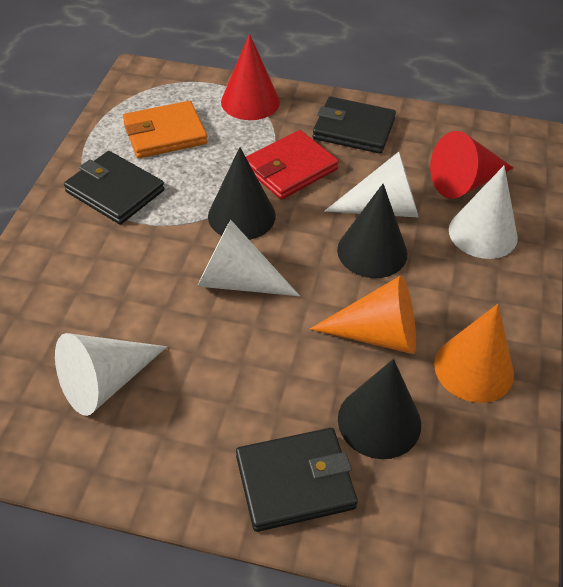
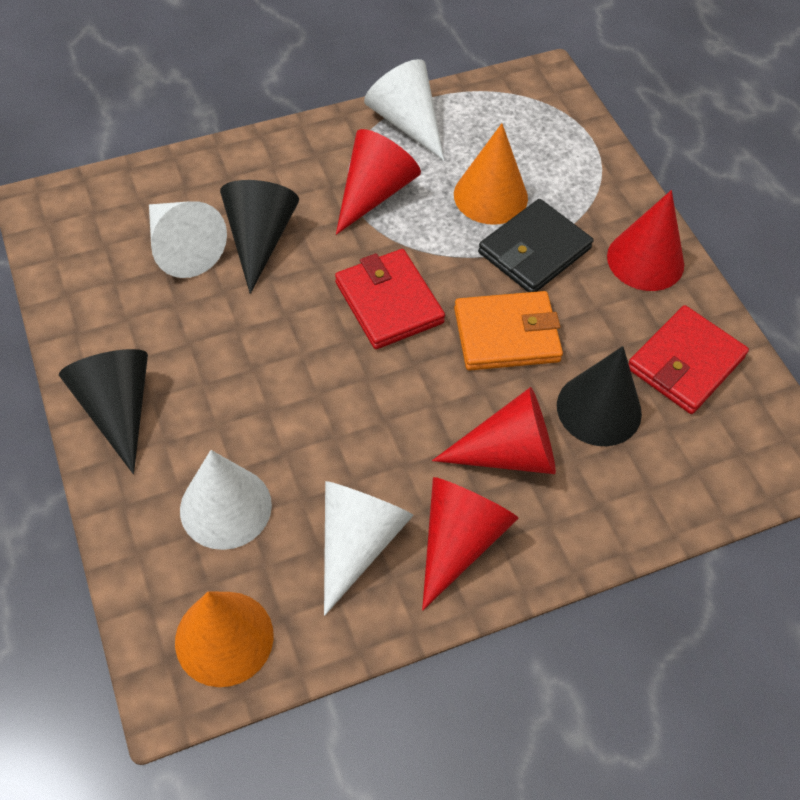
black wallet: [64,151,164,224] [236,428,358,532] [313,97,396,154] = 3 -> [478,199,594,292] = 1
red cone: [221,34,280,120] [430,131,513,199] = 2 -> [336,129,421,235] [422,477,519,610] [432,387,556,474] [607,190,684,291] = 4
red wallet: [246,130,339,200] = 1 -> [335,249,445,349] [628,305,749,414] = 2

